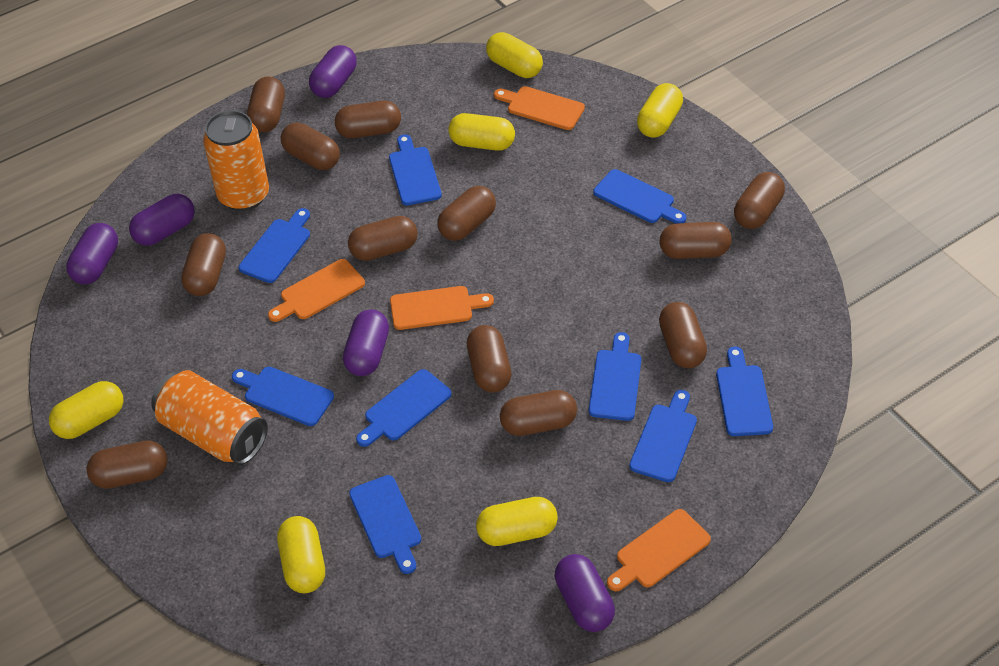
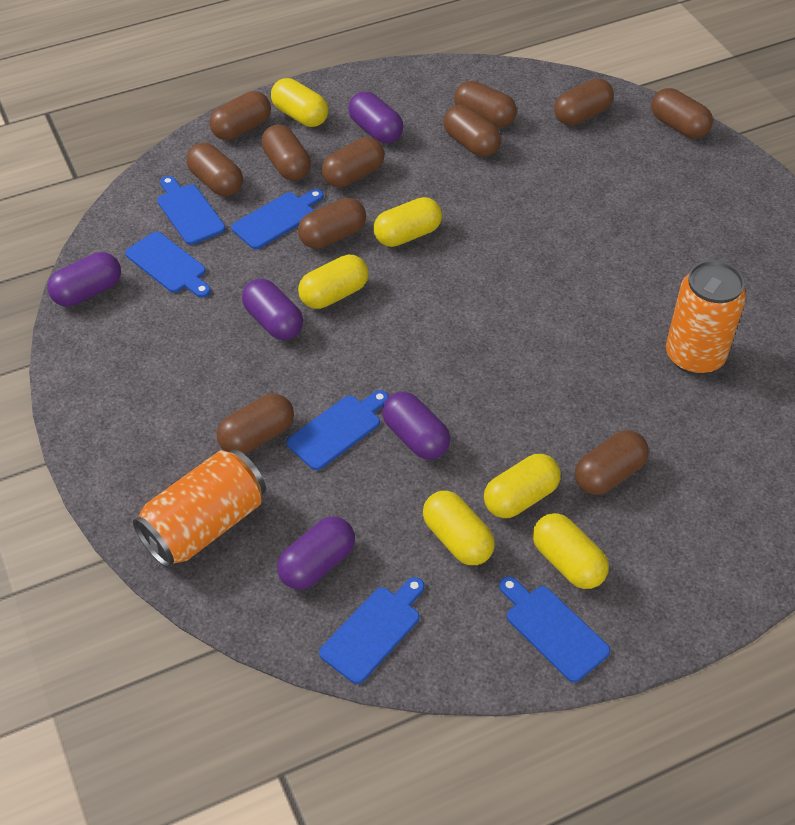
blue cutting board: [232,367,334,426] [239,208,310,283] [349,475,421,574] [356,369,452,447] [389,134,442,206] [589,332,641,421] [593,169,686,224] [629,390,697,482] [716,346,773,436] = 9 -> [125,232,211,298] [157,176,226,245] [231,189,324,249] [286,390,389,470] [319,577,424,684] [499,576,610,682] = 6
brown capsule: [87,440,168,489] [181,233,226,296] [247,76,285,132] [281,122,340,170] [335,101,401,138] [348,216,418,261] [437,186,496,241] [467,325,512,393] [500,390,577,436] [659,302,707,368] [660,222,732,259] [734,172,785,229] = 12 -> [186,143,243,197] [209,91,271,140] [217,394,294,454] [261,124,311,181] [298,198,366,249] [322,137,385,188] [443,105,501,157] [454,81,517,128] [554,78,614,126] [575,430,649,495] [651,88,713,138] = 11
orange cutting board: [268,259,365,322] [390,286,494,330] [494,86,585,130] [607,509,711,591] = 4 -> none = 0

